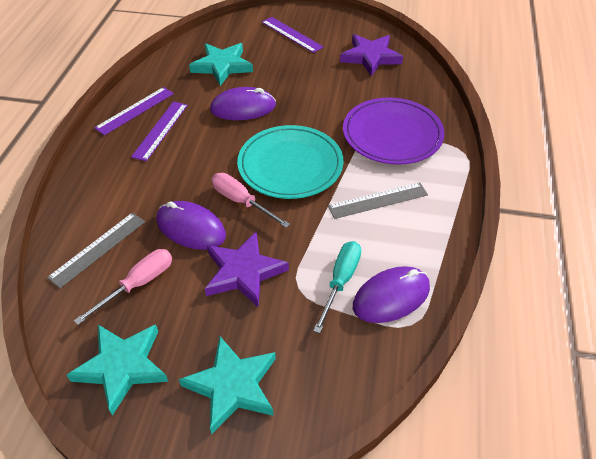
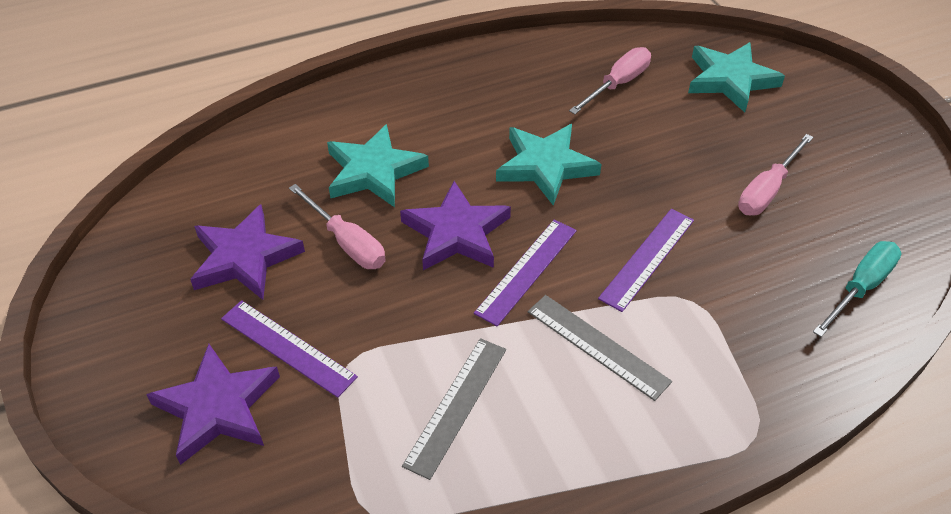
pink screwdriver: [74,249,172,325] [212,173,290,228] = 2 -> [289,184,386,269] [569,47,651,114] [738,134,813,215] = 3
purple mouse: [156,201,226,250] [210,87,276,120] [353,266,430,323] = 3 -> none = 0
purple plate: [343,97,445,165] = 1 -> none = 0
purple star: [205,231,289,308] [340,34,403,76] = 2 -> [146,344,280,465] [190,204,305,300] [400,181,511,270] = 3
turquoise plate: [237,125,344,199] = 1 -> none = 0

